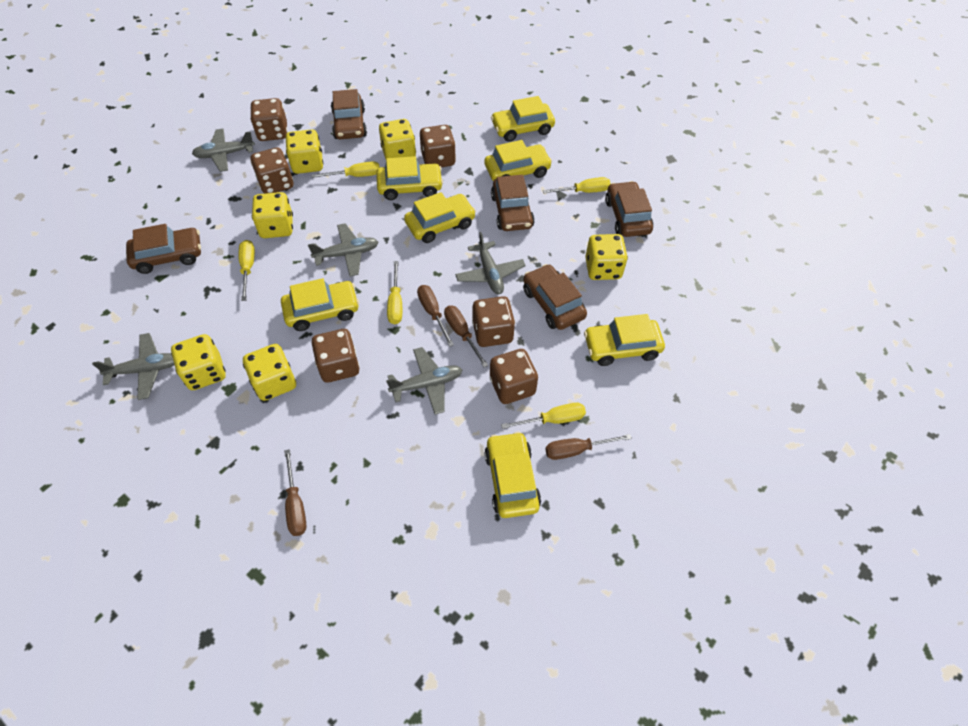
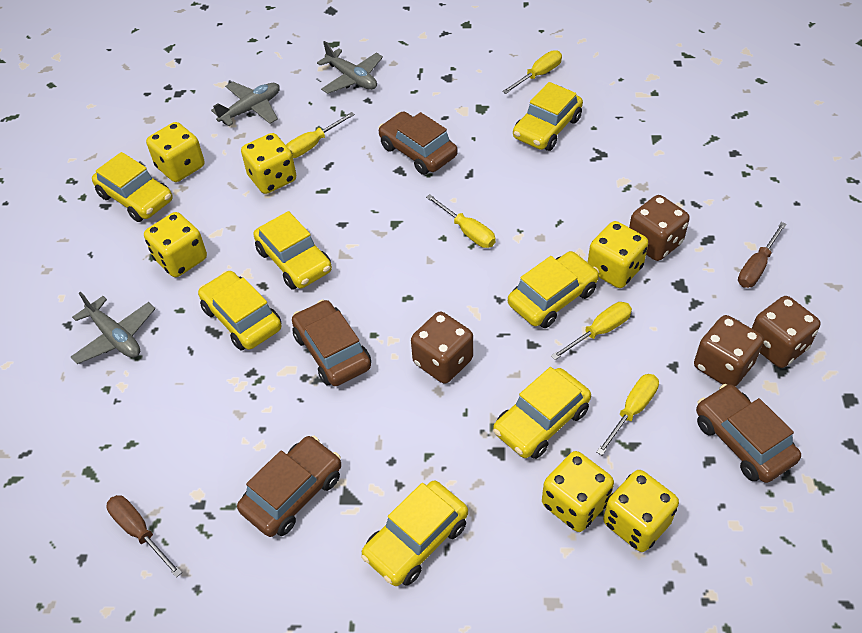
brown car: [126,224,201,274] [331,89,367,139] [491,175,535,231] [523,264,587,330] [605,181,653,237] = 5 -> [237,436,341,537] [292,300,371,386] [379,111,458,175] [696,384,801,483] = 4
brown dice: [250,98,288,141] [251,147,294,194] [312,329,360,383] [420,125,456,167] [472,296,515,347] [490,349,538,404] = 6 -> [411,312,473,384] [629,195,690,261] [694,315,764,386] [752,296,820,368] = 4
brown screwdriver: [284,449,306,536] [417,285,454,347] [444,306,488,367] [546,434,632,460] = 4 -> [106,495,182,578] [738,222,787,288] = 2
grey plane: [92,333,174,400] [192,129,255,172] [308,223,378,276] [386,347,462,415] [455,232,526,294] = 5 -> [71,292,156,364] [211,82,280,126] [317,41,383,94] = 3

